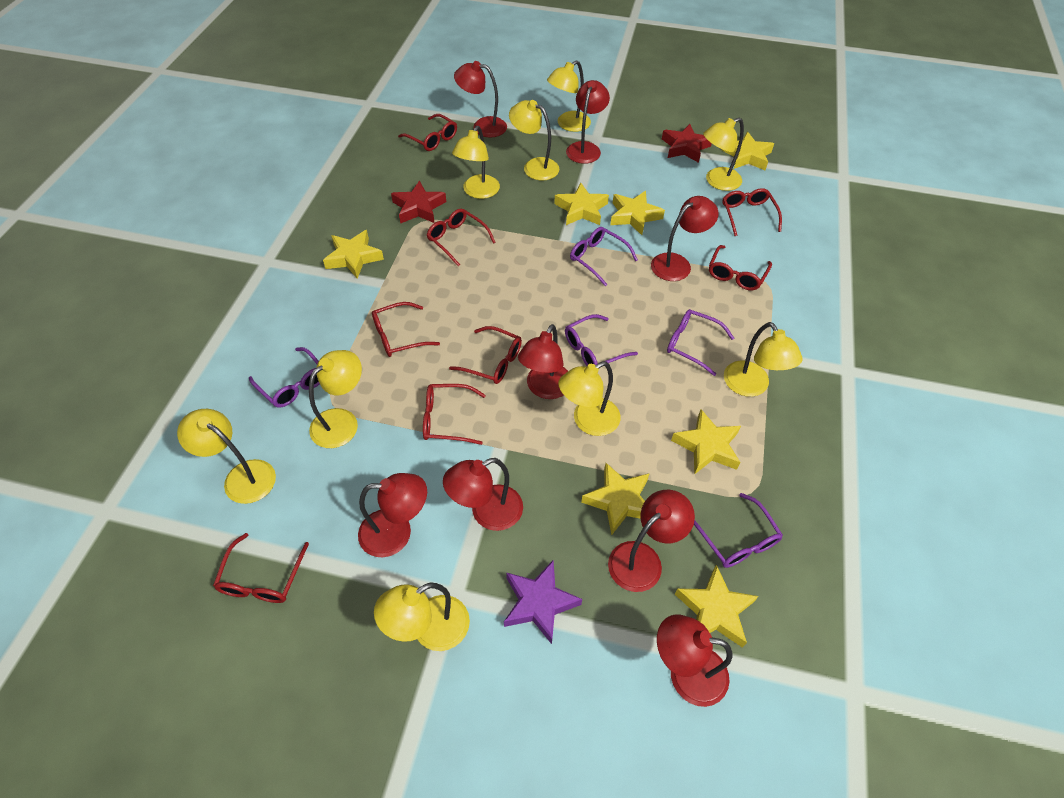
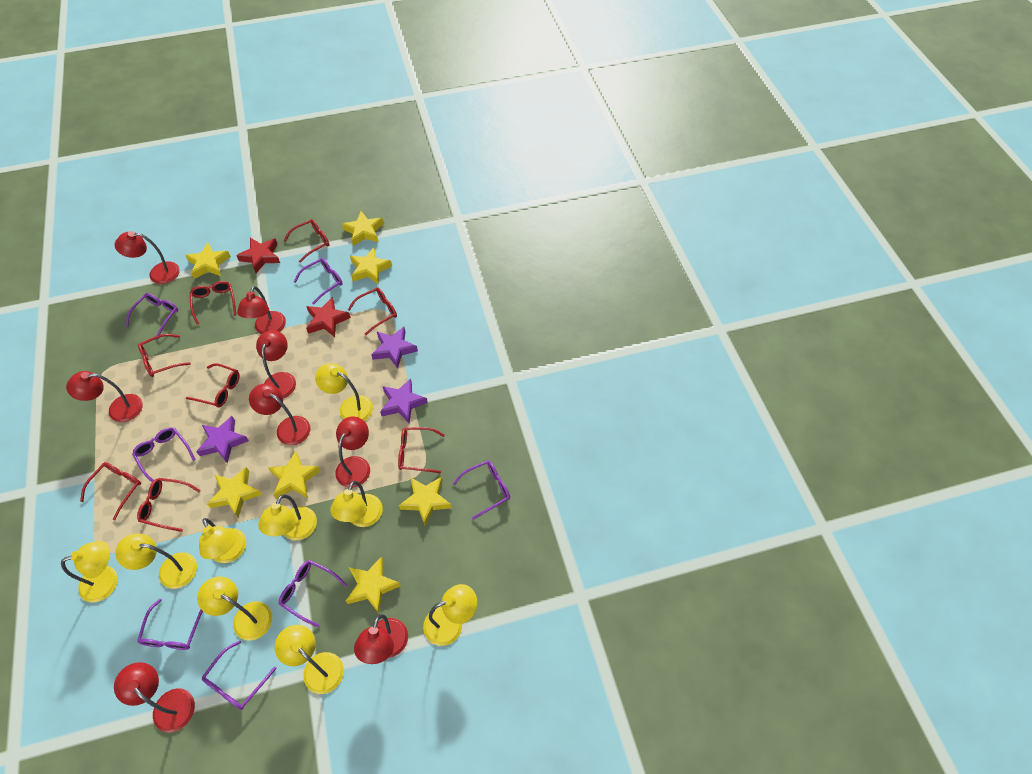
purple glasses: [249,347,320,408] [565,314,638,366] [570,227,638,286] [667,309,734,376] [694,493,783,568] = 5 -> [126,293,178,339] [132,427,196,482] [137,599,203,650] [201,640,277,710] [279,560,347,627] [294,258,343,305] [453,460,510,520] = 7
purple star: [504,561,582,644] = 1 -> [196,416,249,464] [371,327,418,369] [380,378,428,423] = 3

